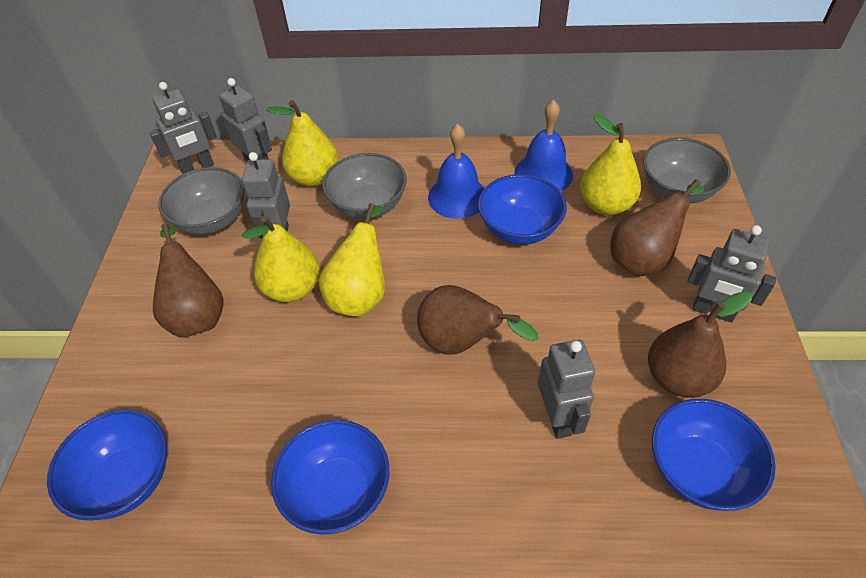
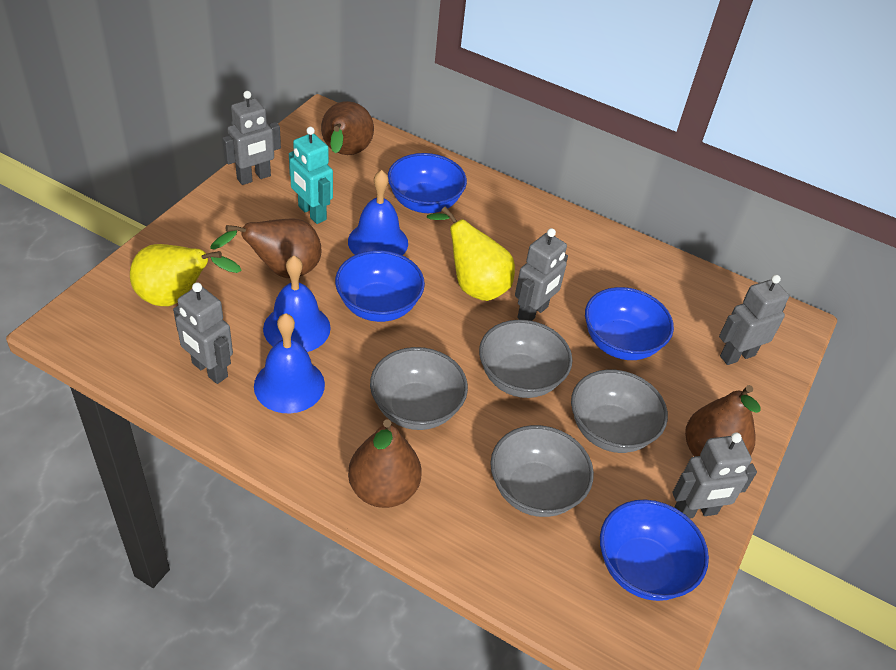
blue bell: [428,124,484,219] [514,100,573,191] = 2 -> [254,313,325,413] [263,256,330,352] [348,170,408,255] = 3
grey bowl: [159,167,245,235] [323,153,407,219] [643,138,731,203] = 3 -> [370,347,468,430] [479,320,573,398] [490,425,594,517] [571,369,668,453] = 4
turquoise robot: none = 0 -> [289,127,333,224] = 1
yellow pear: [242,216,320,302] [266,100,339,187] [319,203,385,317] [580,114,641,215] = 4 -> [130,244,242,306] [427,207,515,301] = 2

